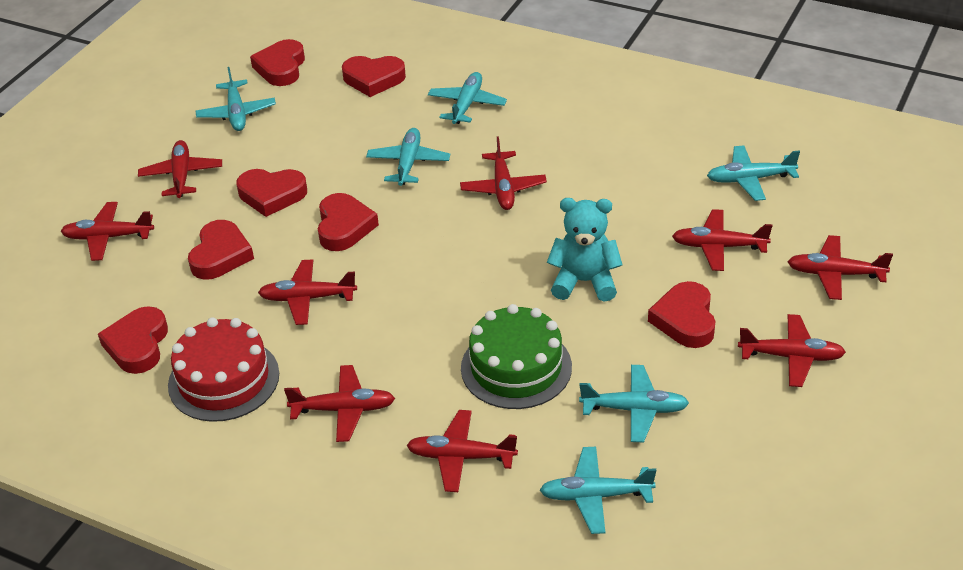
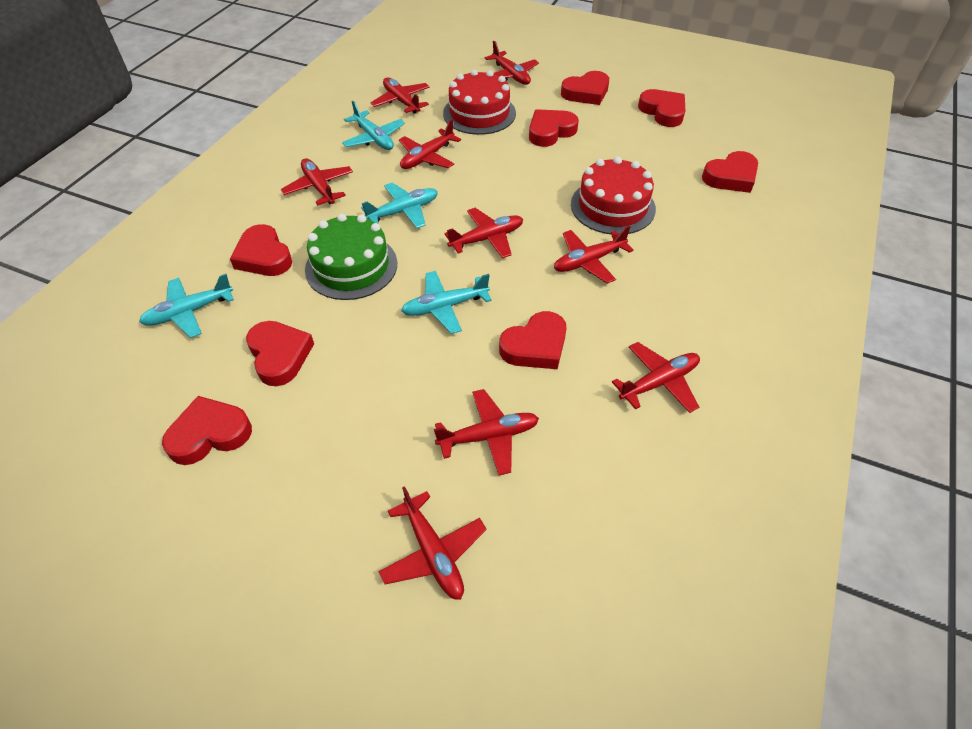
red cake: [168,317,279,422] = 1 -> [443,69,516,135] [571,157,656,234] = 2
red heart: [98,306,168,374] [188,220,254,280] [237,169,307,217] [250,39,305,86] [318,193,379,251] [342,56,406,97] [648,281,716,348] = 7 -> [162,396,252,465] [230,224,292,276] [246,321,314,386] [499,311,566,369] [529,109,579,147] [561,71,609,105] [638,89,685,127] [702,151,758,193] = 8
turquoise plane: [195,67,276,131] [366,128,450,186] [428,72,507,124] [540,447,656,534] [579,365,689,442] [707,145,800,201] = 6 -> [139,274,234,338] [342,101,405,150] [361,183,438,228] [401,271,492,334] = 4
turquoise teddy bear: [547,198,623,301] = 1 -> none = 0

